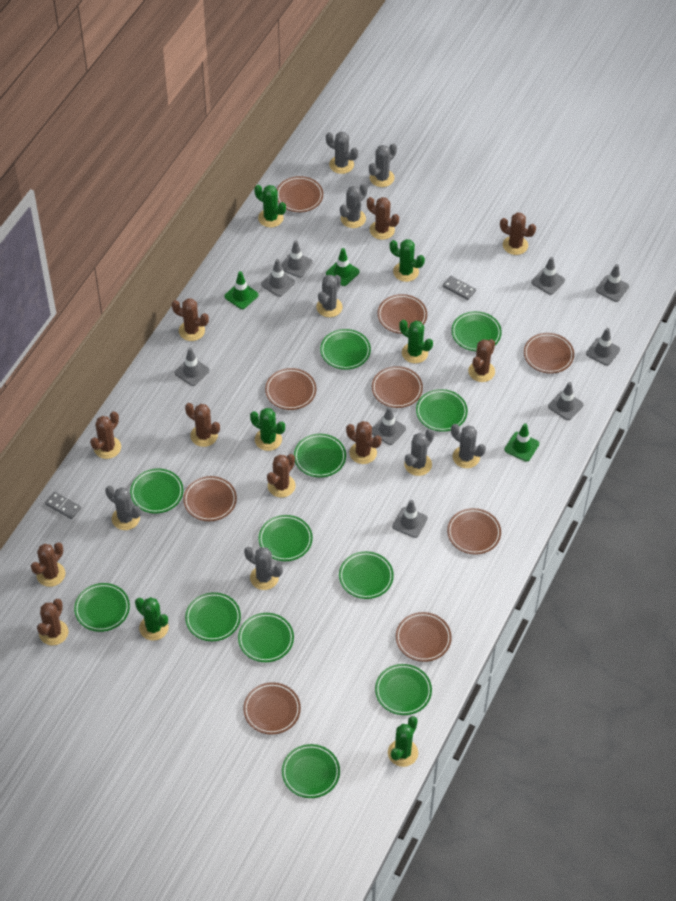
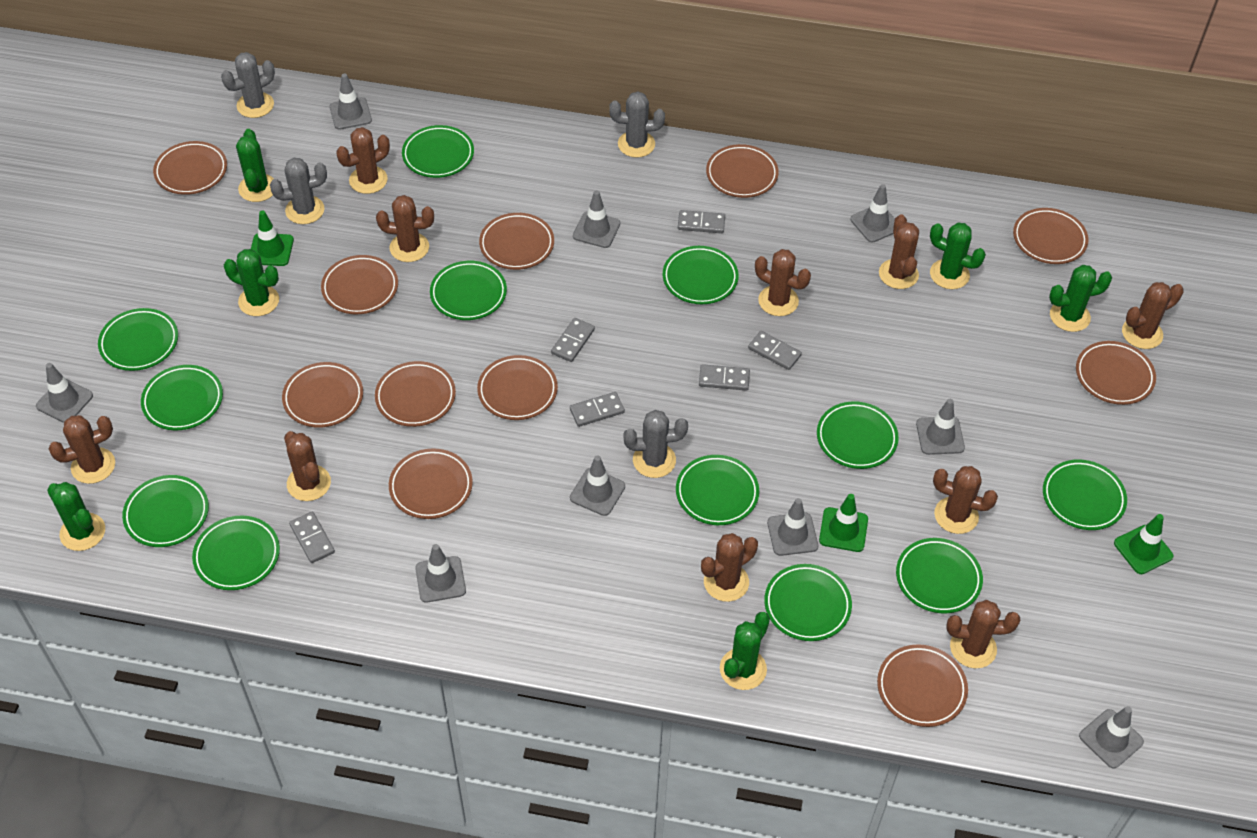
brown plate: [183,476,237,521] [243,682,301,735] [265,368,316,410] [277,176,323,212] [372,366,423,408] [377,294,427,334] [396,612,452,662] [447,508,501,555] [524,333,574,374] = 9 -> [153,141,227,195] [282,362,363,428] [321,255,398,314] [375,361,456,427] [389,448,473,519] [477,355,558,420] [479,213,554,270] [706,144,779,198] [877,644,968,727] [1013,208,1089,264] [1076,341,1156,405] = 11
grey cactus: [105,486,141,530] [244,547,283,590] [316,275,343,317] [326,132,358,174] [340,184,368,228] [369,143,397,187] [404,429,434,476] [451,424,486,468] = 8 -> [221,52,275,118] [270,158,327,224] [609,91,665,158] [623,410,688,478] = 4
grey domino: [45,492,81,519] [443,276,476,300] = 2 -> [289,512,335,563] [551,318,595,362] [570,392,625,427] [678,210,725,233] [699,364,750,391] [748,331,802,370] = 6

